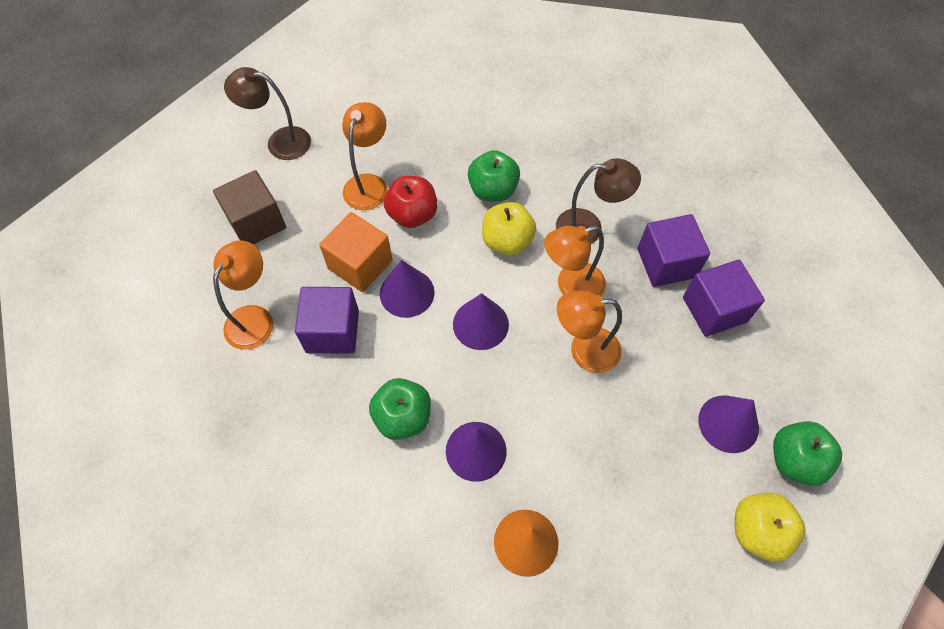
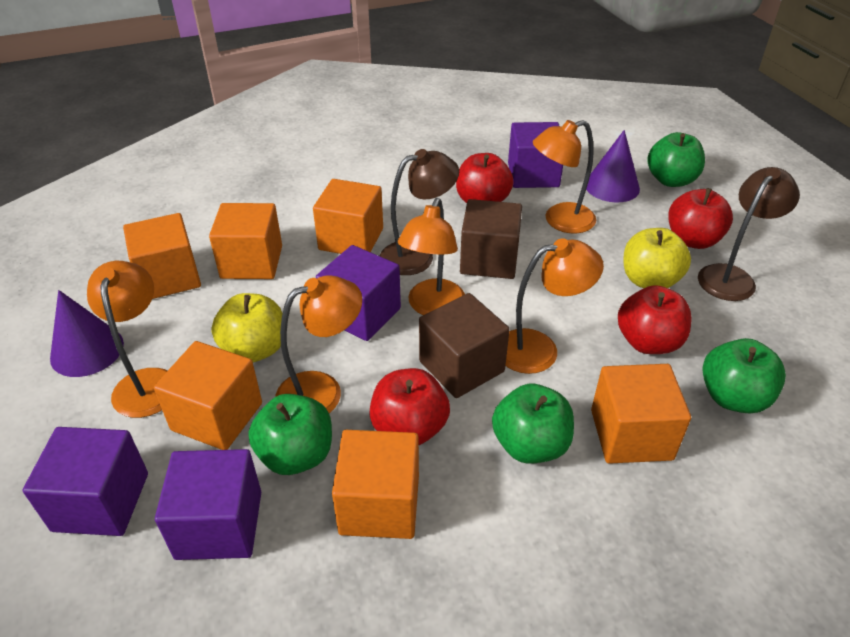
brown cube: [213,170,286,244] = 1 -> [419,293,510,398] [460,199,522,279] = 2
green apple: [369,378,431,440] [468,150,520,202] [773,421,842,486] = 3 -> [249,394,332,475] [492,384,574,464] [647,132,705,187] [703,338,786,413] = 4
orange cone: [494,510,558,577] = 1 -> none = 0
orange cube: [319,212,392,292] = 1 -> [123,213,201,299] [154,341,262,450] [209,203,282,279] [313,179,383,254] [332,430,419,539] [591,364,691,464] = 6
orange lamp: [213,241,273,350] [342,102,387,210] [544,225,606,296] [557,290,622,373] = 4 -> [87,261,168,418] [276,275,362,413] [398,198,465,315] [506,238,604,374] [533,120,596,234] = 5
purple cone: [380,260,435,318] [446,422,507,482] [453,293,509,350] [698,396,759,453] = 4 -> [50,290,124,377] [586,130,640,202] = 2
purple cube: [295,287,359,354] [638,214,710,287] [683,259,765,337] = 3 -> [23,427,148,536] [155,449,261,560] [316,245,401,341] [508,122,563,188] = 4
red apple: [384,176,437,228] = 1 -> [369,368,450,445] [456,153,514,203] [618,285,692,354] [668,188,733,249] = 4

